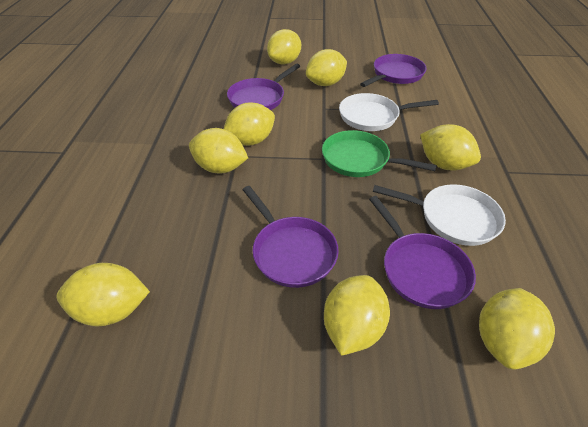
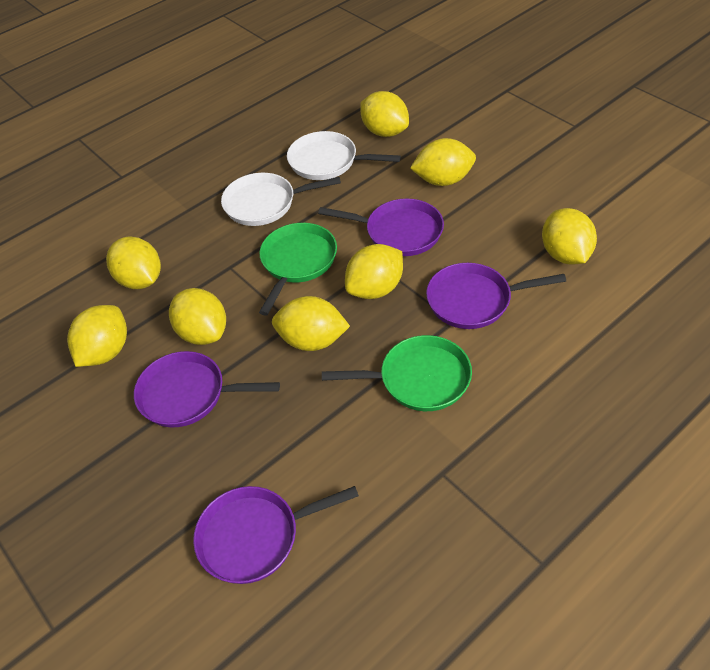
green pan: [322,130,437,177] = 1 -> [259,223,337,316] [322,335,472,411] = 2

